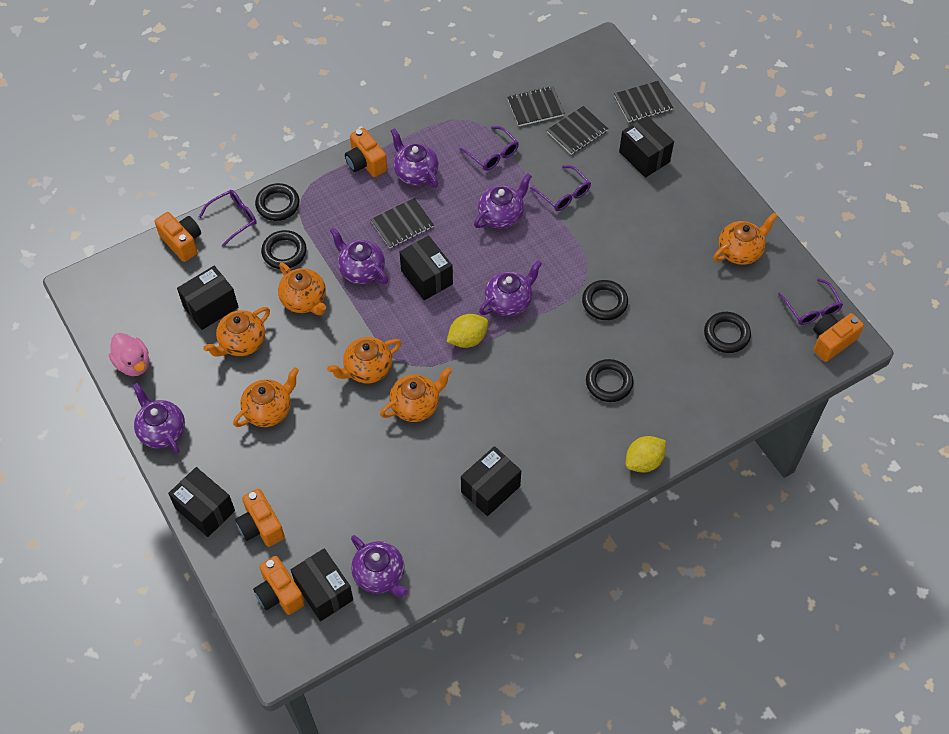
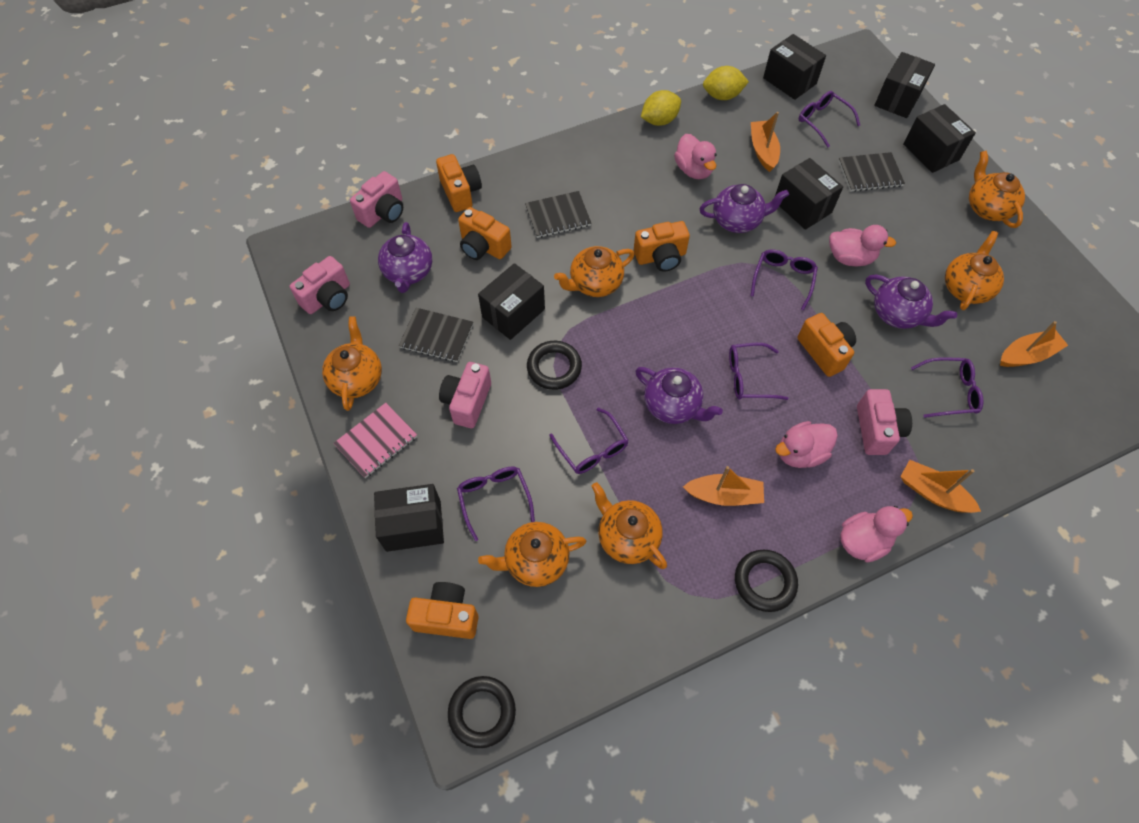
black notebook: [370,198,434,248] [507,86,565,126] [547,106,608,155] [614,81,673,122] = 4 -> [399,308,473,362] [525,191,591,238] [838,152,905,192] = 3
black ring: [255,183,299,221] [261,230,307,269] [582,280,628,320] [586,359,634,402] [704,312,751,353] = 5 -> [448,676,516,748] [527,341,582,390] [735,550,798,612] = 3
orange boat: none = 0 -> [683,466,764,506] [751,112,780,172] [900,460,981,513] [1000,321,1068,367] = 4
pink camera: none = 0 -> [290,256,350,314] [350,171,403,228] [439,362,491,428] [857,389,912,455] = 4
pink duck: [109,333,149,376] = 1 -> [674,134,717,179] [775,421,838,468] [829,225,896,267] [840,506,913,563] = 4
pink notebook: none = 0 -> [333,403,417,478] = 1
purple glasses: [199,190,257,247] [459,126,519,171] [530,165,591,211] [778,278,843,325] = 4 -> [457,467,535,541] [549,408,629,474] [729,343,789,400] [751,249,818,311] [799,91,860,147] [911,357,983,418] = 6
purple teapot: [133,383,185,454] [330,228,388,284] [351,535,408,597] [391,128,439,188] [474,174,532,229] [479,260,542,316] = 6 -> [378,222,432,293] [635,367,723,424] [699,184,789,233] [865,274,957,329] = 4

